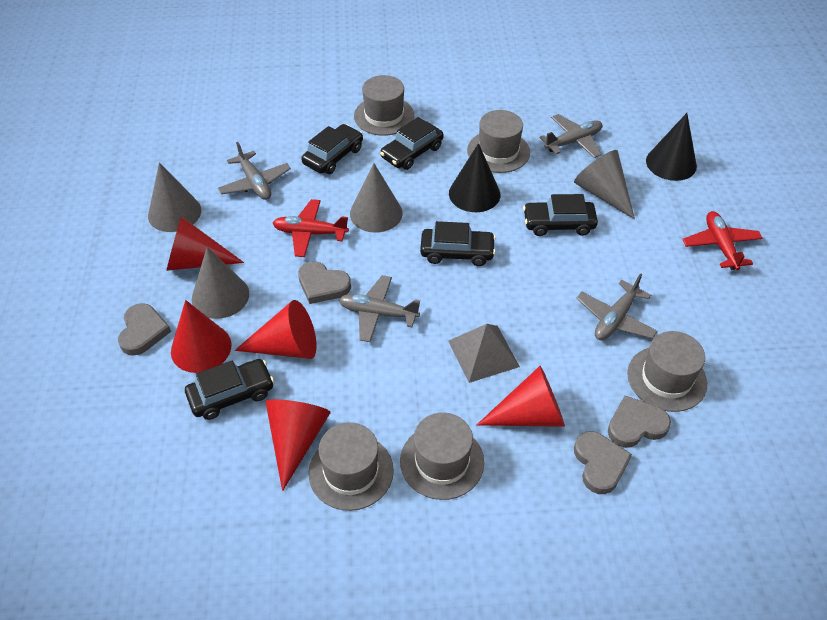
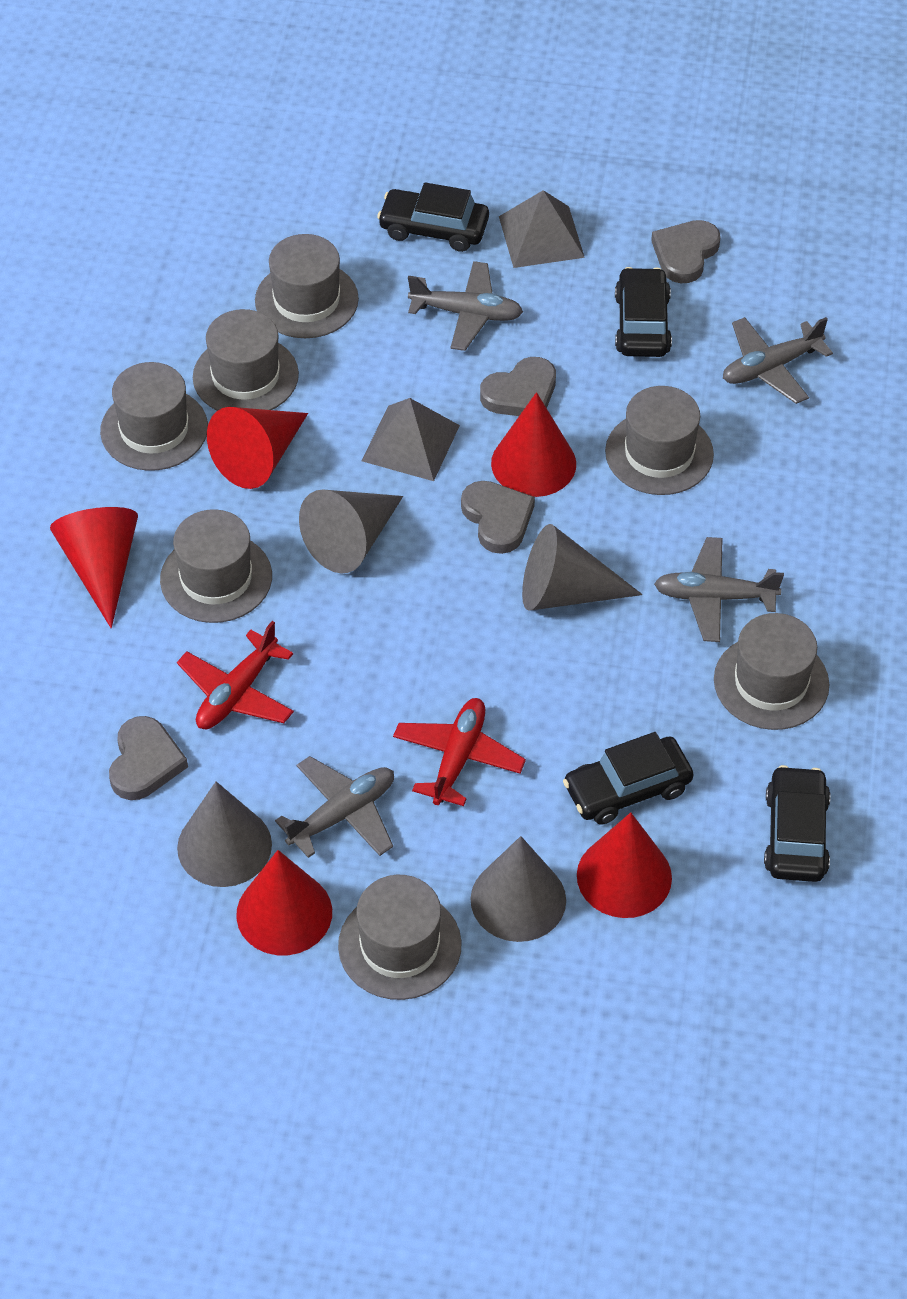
black car: [185,359,274,420] [301,124,363,174] [380,117,444,170] [420,221,496,266] [523,194,598,236] = 5 -> [377,182,489,252] [563,732,693,824] [615,267,672,357] [764,765,831,882] = 4
black cone: [449,143,500,212] [646,113,697,181] = 2 -> none = 0
grey hat: [309,422,394,511] [354,75,414,136] [400,412,484,500] [467,110,530,173] [627,331,707,412] = 5 -> [100,362,208,471] [160,509,272,623] [193,309,299,411] [255,234,359,338] [338,875,462,1000] [605,386,714,495] [714,613,829,730] = 7
grey pyramid: [448,324,520,383] = 1 -> [362,398,460,481] [499,190,585,268] = 2

